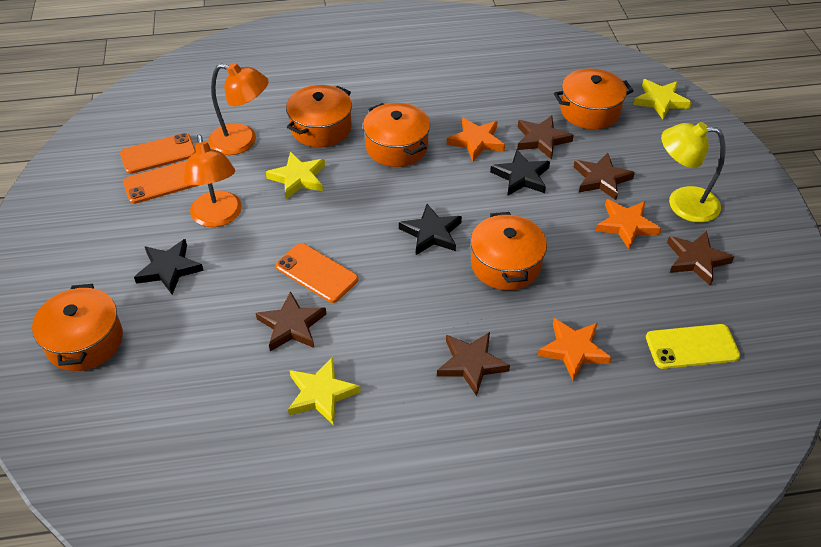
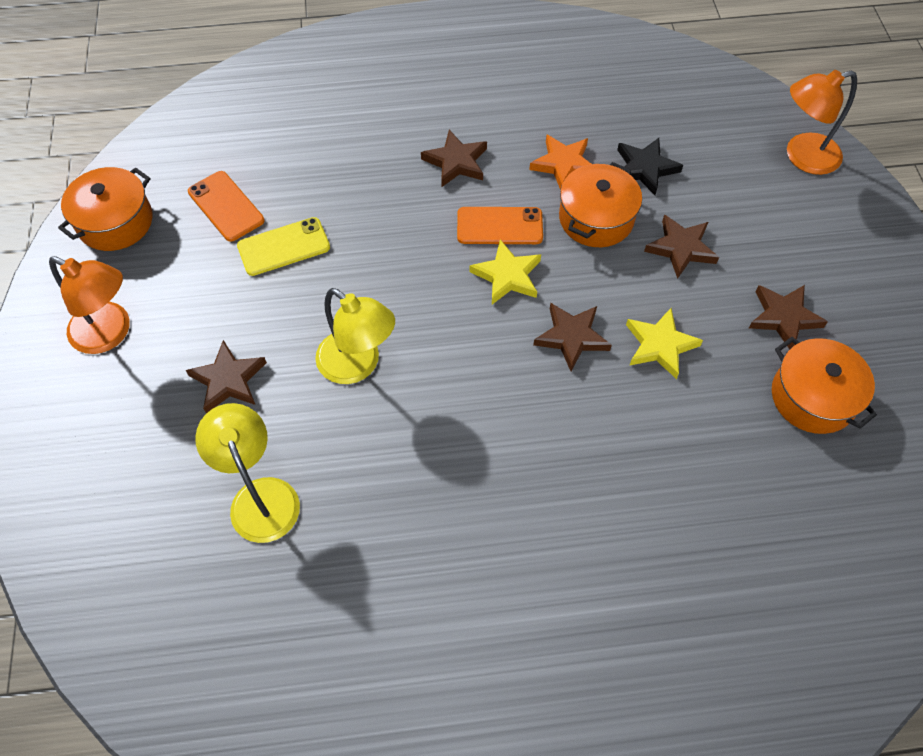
black star: [134,239,204,295] [399,204,462,255] [490,150,550,195] = 3 -> [617,138,683,195] = 1
orange phone: [120,133,196,174] [123,161,199,204] [276,243,358,303] = 3 -> [188,171,265,242] [457,207,543,244] = 2
orange pot: [32,284,123,371] [286,85,352,147] [363,103,430,167] [470,212,547,290] [554,69,633,129] = 5 -> [58,167,153,251] [559,162,642,247] [772,337,877,434] = 3
orange star: [447,118,505,161] [537,318,612,381] [595,199,662,250] = 3 -> [529,134,591,190] = 1
yellow lamp: [661,122,725,223] = 1 -> [195,403,300,543] [315,288,395,384] = 2
yellow star: [266,152,325,199] [288,357,361,426] [633,79,692,119] = 3 -> [469,239,541,304] [626,308,703,379] = 2

